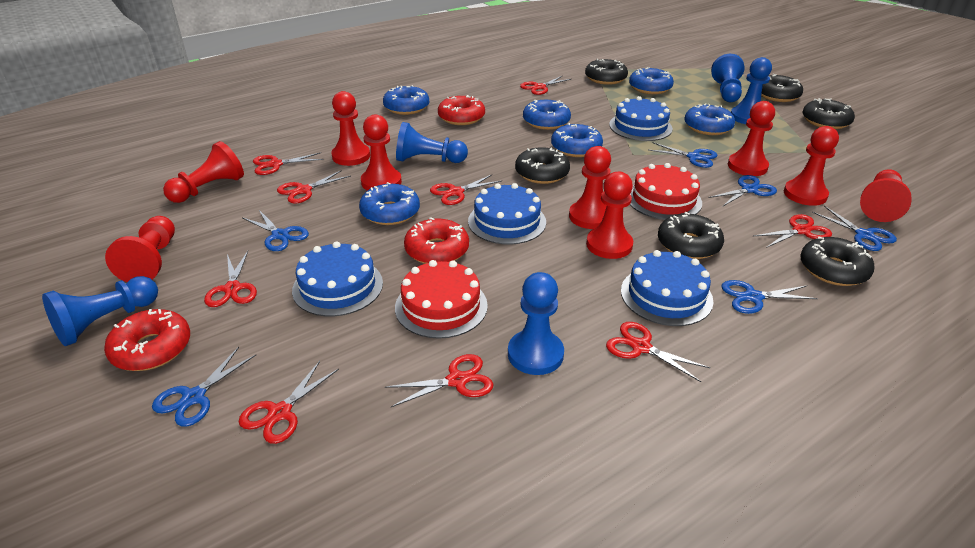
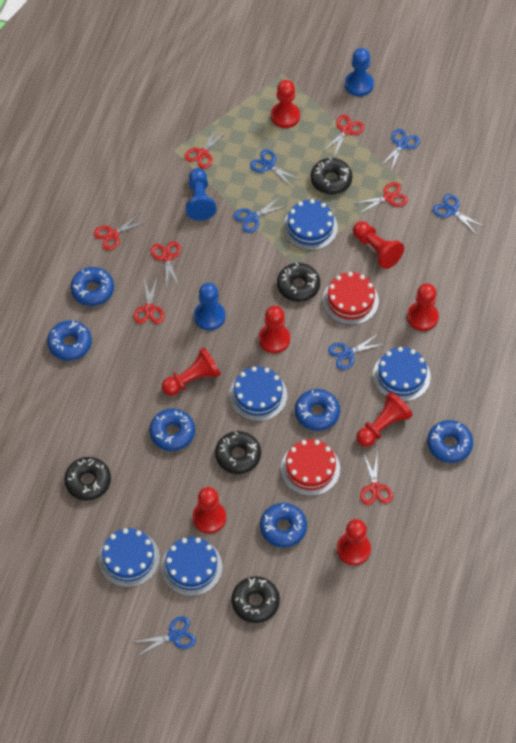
black donut: [515,147,570,184] [585,59,628,85] [658,212,724,259] [761,74,803,102] [800,237,875,286] [803,98,855,129] = 6 -> [64,457,111,501] [215,431,261,474] [231,576,280,623] [277,263,320,302] [311,158,352,194] = 5
blue cake: [292,241,383,316] [468,183,546,245] [609,96,673,141] [621,250,713,326] = 4 -> [99,528,160,587] [161,537,223,596] [229,366,287,421] [283,199,338,251] [373,347,431,402] = 5
blue pawn: [42,276,158,346] [396,122,468,163] [508,272,564,375] [711,54,745,102] [731,57,772,124] = 5 -> [186,168,216,221] [194,283,226,330] [345,48,374,96] = 3
red donut: [104,309,190,371] [404,217,469,264] [438,95,485,125] = 3 -> none = 0
red pawn: [105,216,175,282] [163,141,244,203] [331,91,370,166] [361,114,402,191] [569,146,611,229] [586,172,633,259] [728,101,775,176] [784,126,839,206] [860,169,912,222] = 9 -> [162,348,221,396] [192,487,226,534] [258,306,290,353] [271,80,300,128] [337,519,371,565] [353,221,404,269] [356,392,413,447] [407,283,439,331] = 8
red scissors: [204,251,257,307] [239,361,339,444] [253,152,324,175] [277,170,351,203] [385,354,494,407] [430,174,502,205] [520,76,572,95] [606,322,710,382] [754,214,832,248] = 9 -> [94,213,148,250] [134,278,165,324] [150,241,181,286] [184,127,228,169] [324,115,364,157] [353,182,408,214] [360,451,393,505] = 7

